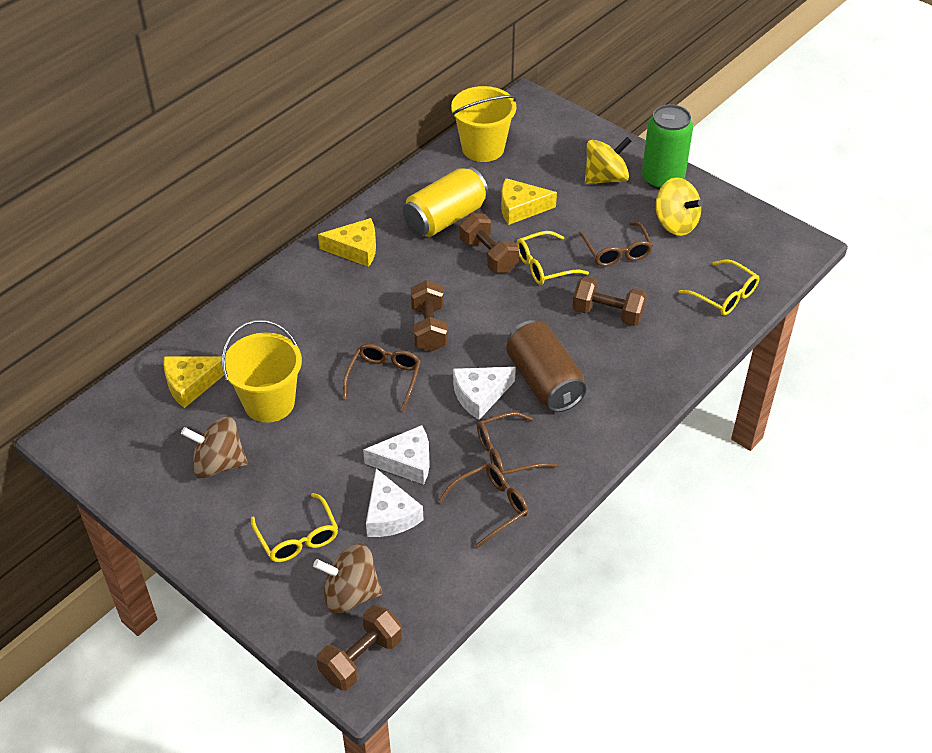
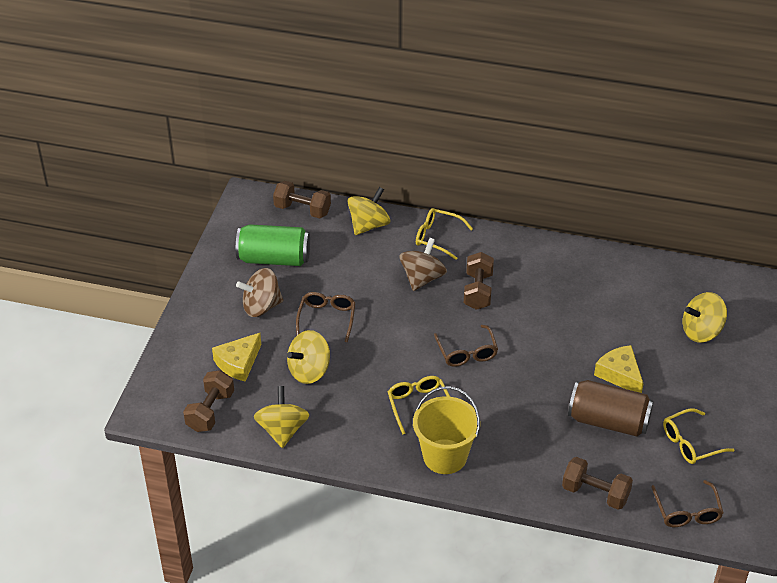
brown glasses: [343,344,421,412] [438,463,528,548] [477,412,557,476] [579,222,653,267] = 4 -> [296,292,355,342] [434,325,498,367] [651,480,724,527] = 3
white cheese: [363,425,430,484] [366,469,423,537] [453,367,516,420] = 3 -> none = 0
yellow bucket: [222,320,302,423] [451,86,517,162] = 2 -> [413,386,480,474] = 1
yellow can: [403,167,489,237] = 1 -> none = 0
yellow cheese: [163,356,224,408] [318,218,376,267] [501,178,557,225] = 3 -> [212,333,261,382] [594,345,643,393] = 2
yellow spinning top: [585,137,632,184] [656,177,703,236] = 2 -> [254,386,309,448] [287,330,330,384] [347,187,390,235] [683,292,727,343] = 4

